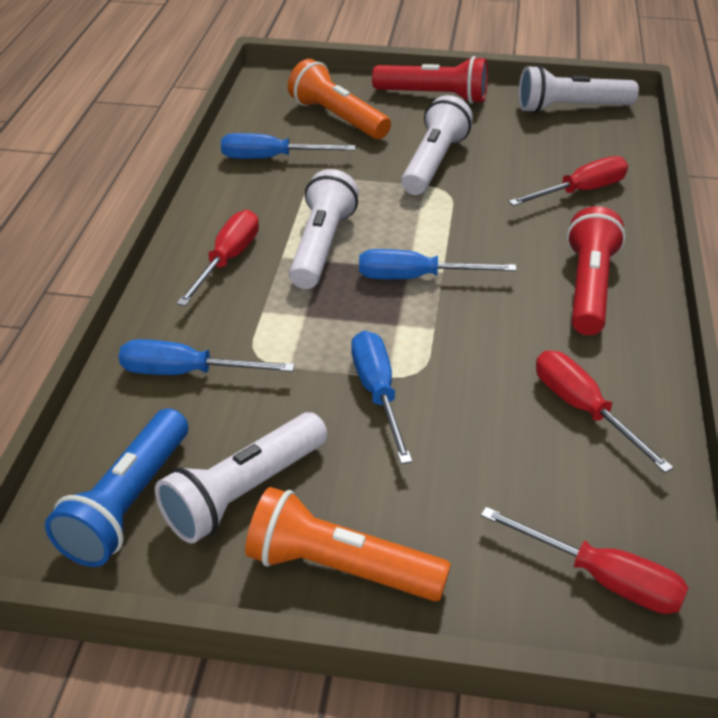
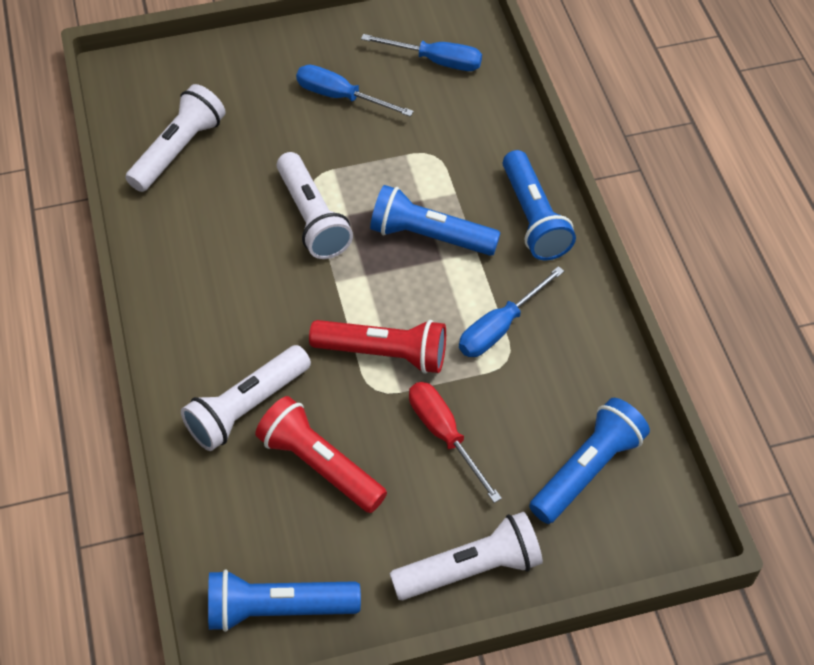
blue flashlight: [45,408,188,567] = 1 -> [208,569,361,632] [370,185,500,256] [503,150,576,260] [529,398,650,524] = 4
blue screwdriver: [119,339,295,375] [221,133,355,159] [351,331,412,464] [359,249,517,279] = 4 -> [296,65,414,117] [361,34,482,71] [459,266,564,357] = 3
orange flashlight: [245,487,451,601] [288,59,391,139] = 2 -> none = 0
red screwdriver: [177,210,259,306] [481,507,688,614] [508,156,628,206] [536,351,674,473] = 4 -> [409,382,502,503] = 1

